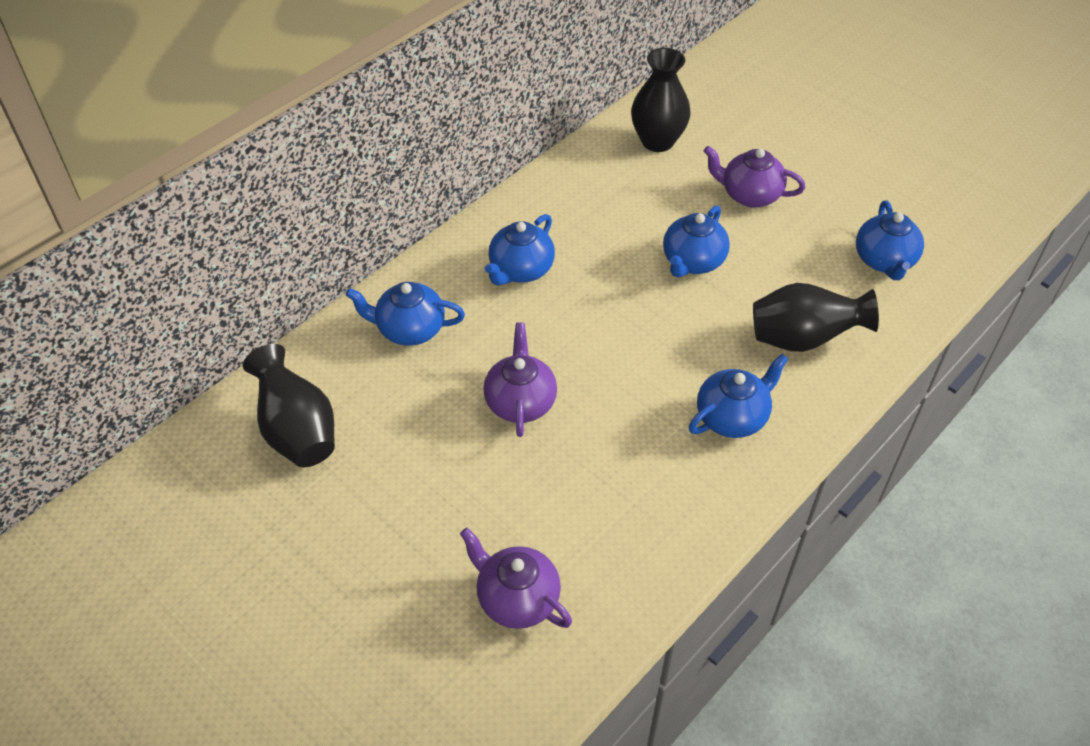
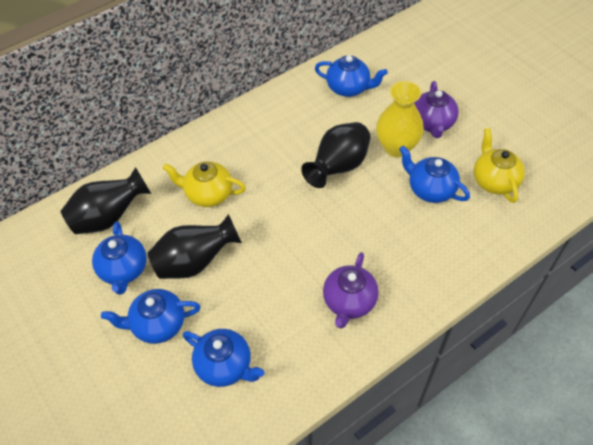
purple teapot: [460,528,572,629] [483,322,557,437] [704,146,805,207] = 3 -> [323,252,379,329] [414,81,458,138] = 2
yellow teapot: none = 0 -> [163,161,246,207] [474,128,525,203] = 2
yellow vase: none = 0 -> [376,81,424,157] = 1

